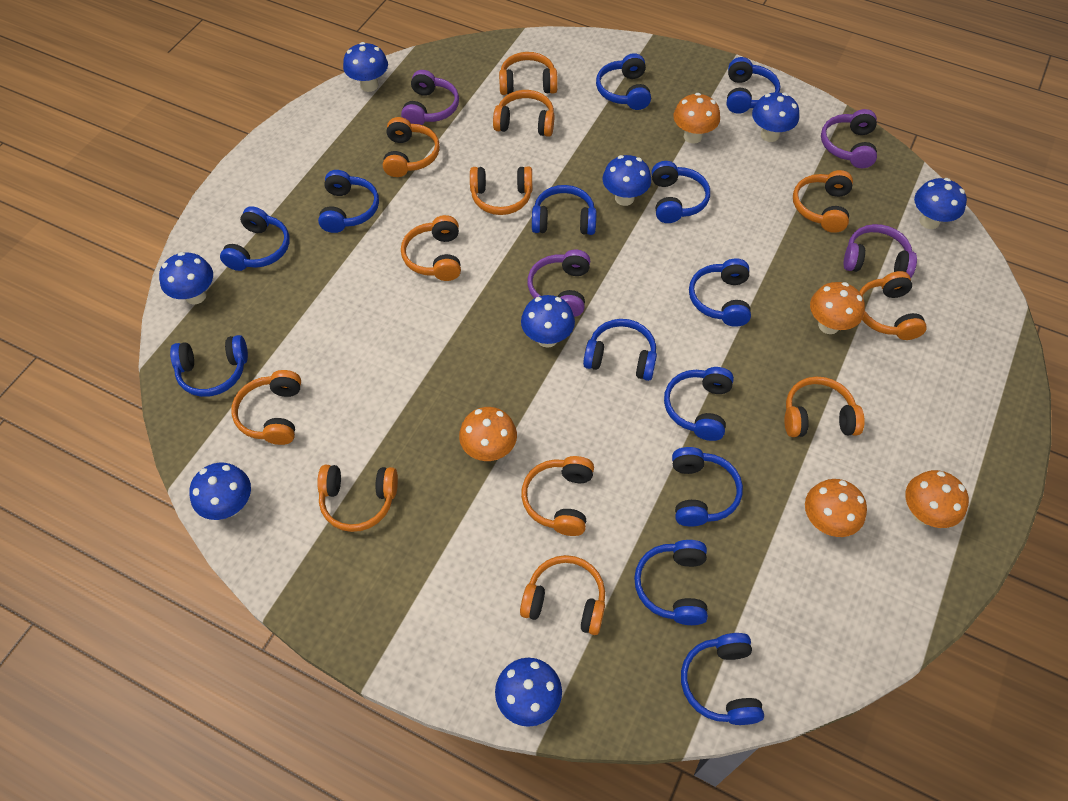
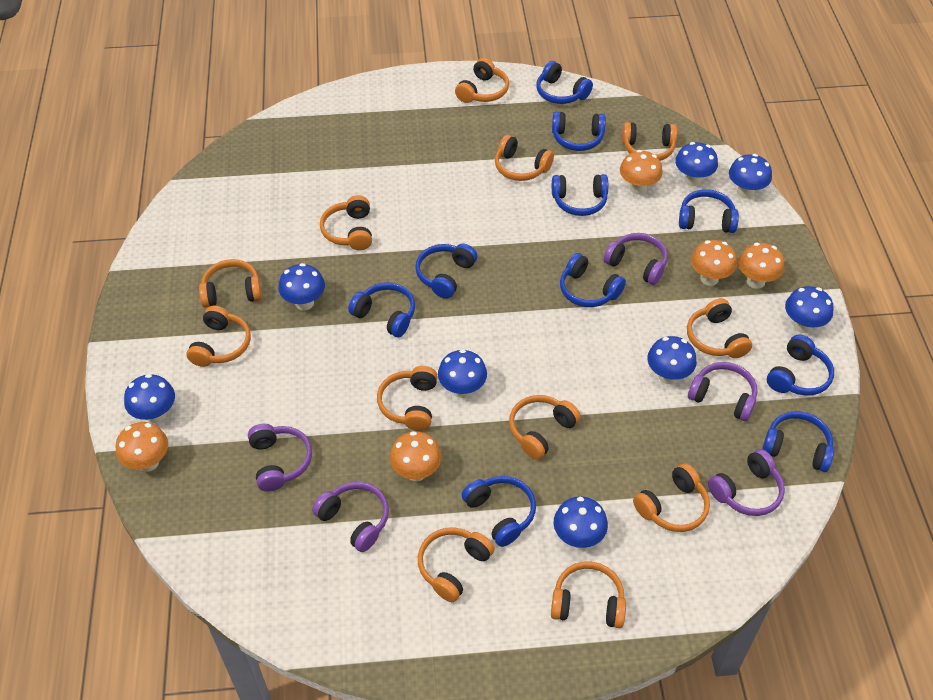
blue headphones: [170,335,248,397] [220,206,290,271] [318,170,379,233] [532,185,596,235] [583,319,657,381] [596,53,651,110] [634,540,708,625] [652,161,710,223] [664,367,734,441] [672,447,743,526] [681,633,764,725] [689,258,751,327] [727,57,780,114] = 13 -> [348,282,415,337] [415,243,477,299] [462,476,536,547] [536,61,593,104] [552,112,606,151] [552,174,608,216] [560,253,626,307] [679,189,739,233] [762,411,835,472] [767,334,834,396] = 10
purple headphones: [401,70,459,125] [528,250,590,317] [821,109,877,168] [844,224,917,278] = 4 -> [248,424,312,492] [312,482,389,552] [604,233,668,285] [688,362,757,421] [708,449,785,516] = 5

